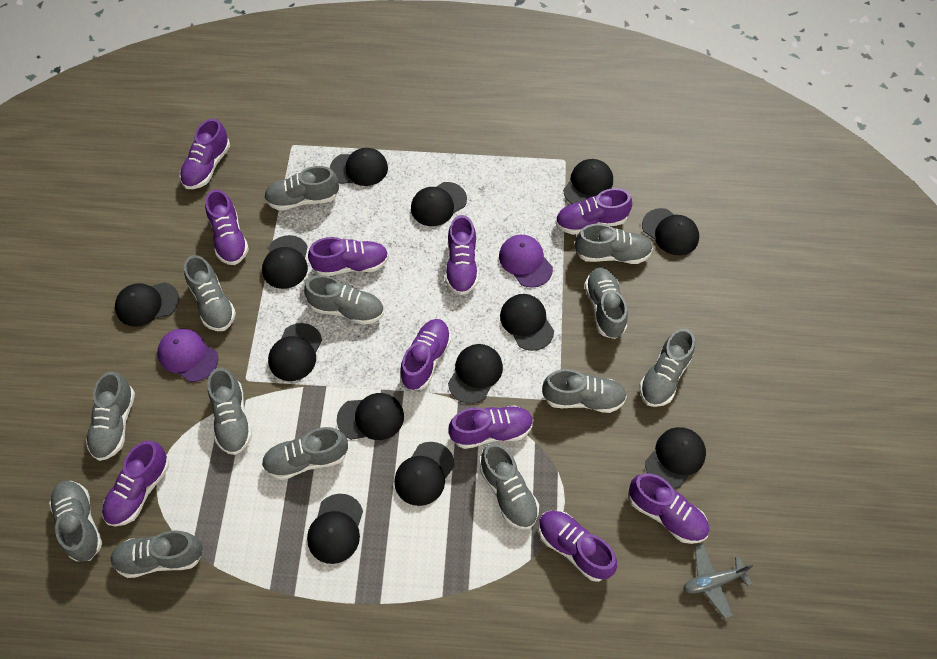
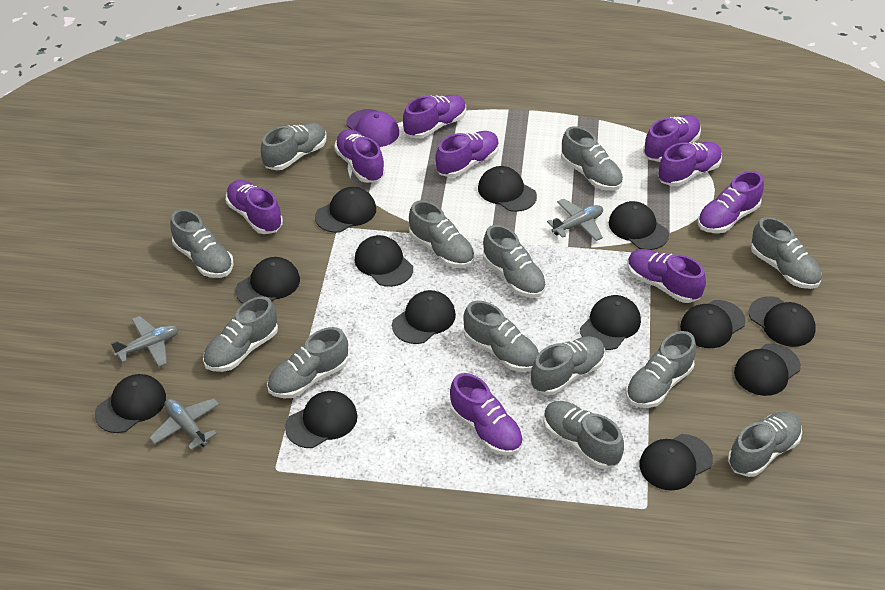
grey plane: [683,544,753,619] = 1 -> [111,316,179,367] [149,398,220,450] [547,199,603,241] = 3
purple cap: [157,329,218,382] [499,235,553,288] = 2 -> [346,109,399,147] = 1
purple shoe: [102,441,169,527] [180,119,230,189] [205,189,249,265] [308,237,389,276] [400,319,451,390] [445,215,478,295] [449,405,534,449] [539,511,617,582] [555,188,632,235] [629,473,709,544] = 10 -> [226,180,283,234] [334,129,385,183] [403,95,466,139] [435,131,499,178] [450,373,523,455] [627,249,706,303] [643,115,701,162] [658,142,722,186] [698,171,764,233] = 9

